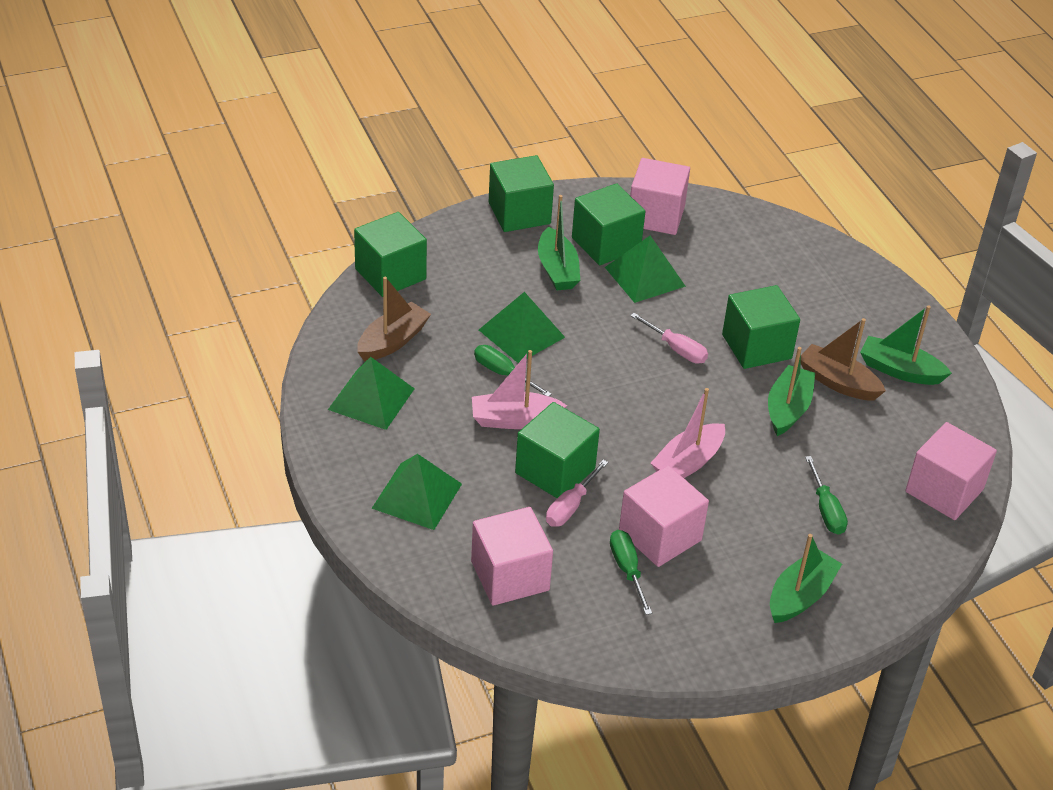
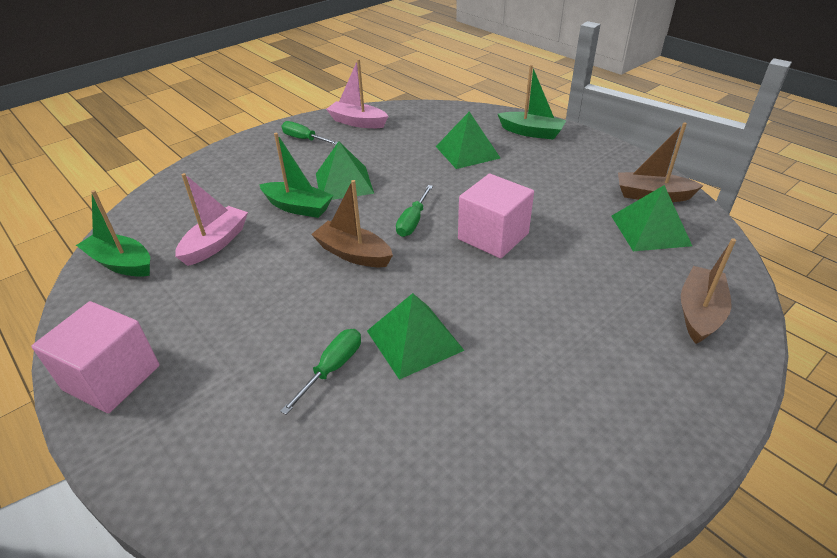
brown boat: [357,277,431,362] [801,318,886,401] = 2 -> [311,180,393,267] [618,122,704,202] [681,238,736,344] = 3
green boat: [538,195,580,290] [768,347,815,436] [770,534,842,623] [860,305,952,385] = 4 -> [76,190,150,277] [259,133,334,218] [498,65,566,140] = 3
green cube: [354,212,427,297] [489,155,554,232] [515,402,600,498] [572,183,646,265] [722,285,800,369] = 5 -> none = 0
pink cube: [471,507,553,606] [619,465,709,567] [630,158,690,235] [905,422,997,520] = 4 -> [31,301,160,413] [458,174,534,259] = 2
pink screwdriver: [546,460,608,527] [630,313,708,364] = 2 -> none = 0

